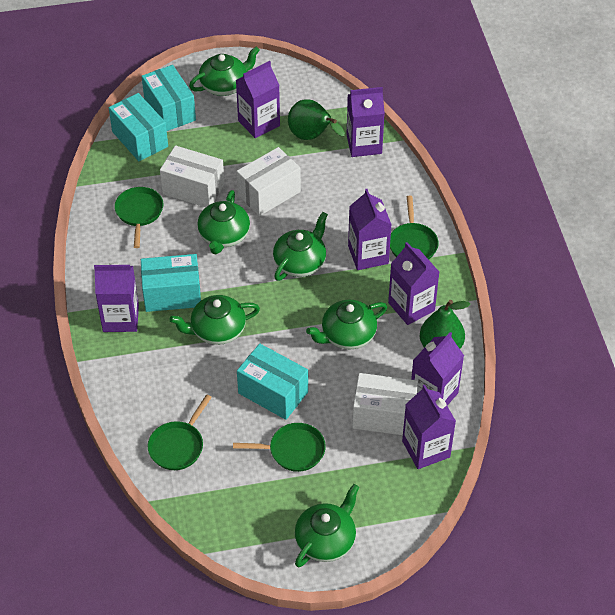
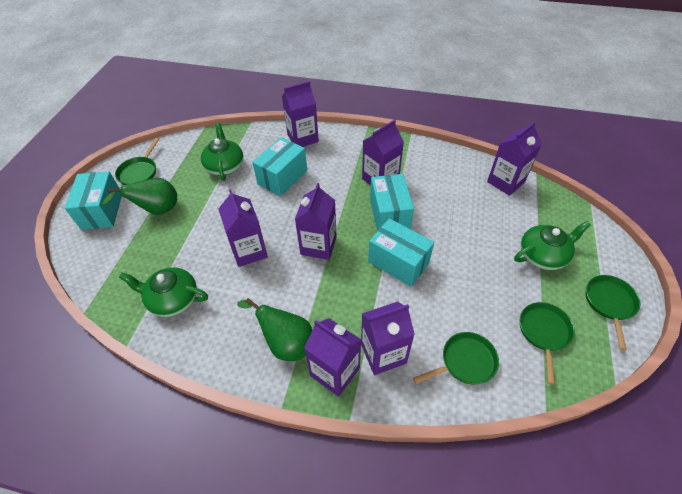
green teapot: [170,295,260,345] [189,47,260,96] [197,190,250,254] [273,212,328,281] [295,484,359,567] [306,300,387,349] = 6 -> [119,267,208,317] [201,123,244,181] [514,221,591,270] = 3
white box: [160,145,225,207] [236,147,301,216] [352,373,418,435] = 3 -> none = 0

